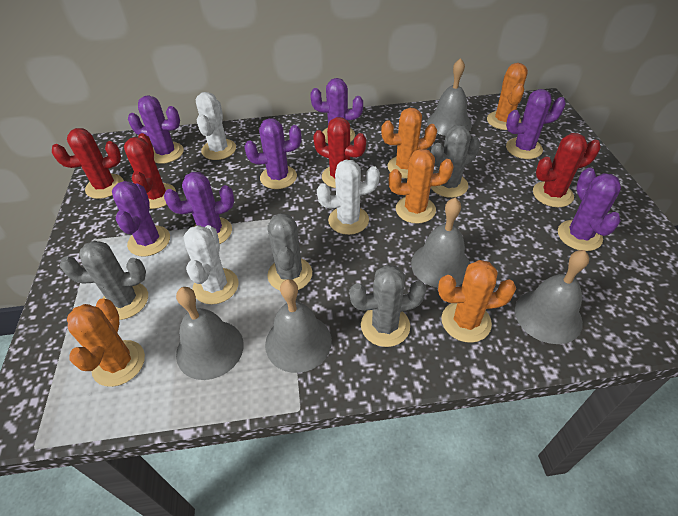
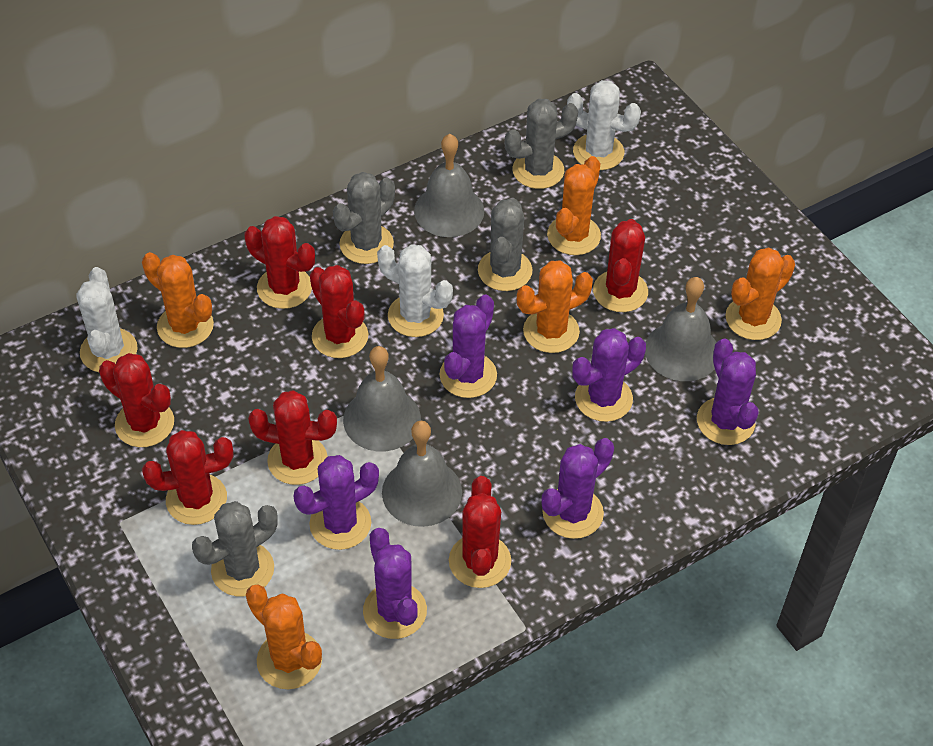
grey bell: [176,287,244,380] [265,279,332,373] [411,198,470,288] [427,58,472,136] [515,250,589,344] = 5 -> [343,346,421,451] [382,421,462,527] [414,134,484,237] [645,277,717,381] = 4
purple cactus: [112,181,170,256] [128,95,184,164] [164,172,234,244] [244,118,301,189] [310,78,363,143] [506,89,566,159] [558,168,621,251] = 7 -> [294,455,379,550] [363,528,427,639] [440,295,497,398] [541,438,614,539] [572,328,646,422] [697,338,759,445] = 6
red cactus: [52,128,124,199] [124,133,176,209] [313,117,366,188] [533,133,600,207] = 4 -> [99,353,174,447] [142,430,233,525] [245,216,315,309] [248,390,337,485] [310,265,368,358] [449,476,511,588] [593,219,648,312] = 7

